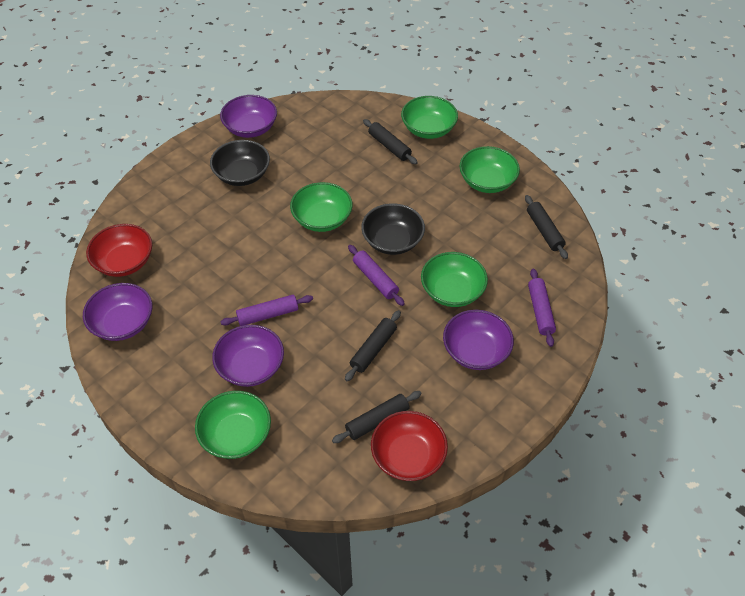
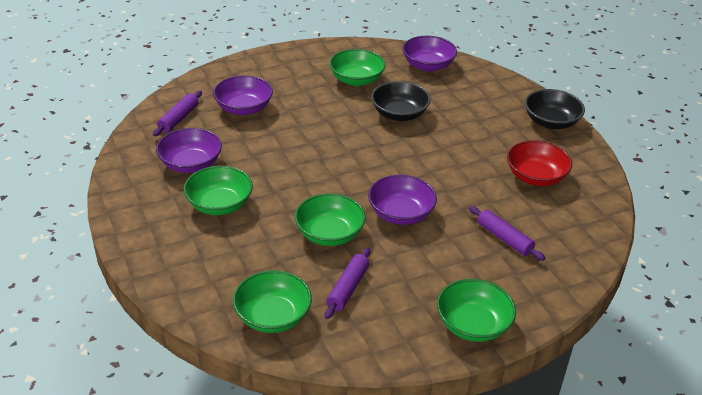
black rolling pin: [332,391,421,443] [345,310,401,381] [363,119,418,164] [525,195,568,259] = 4 -> none = 0
red bowl: [86,224,152,277] [371,411,448,481] = 2 -> [507,141,572,186] = 1

